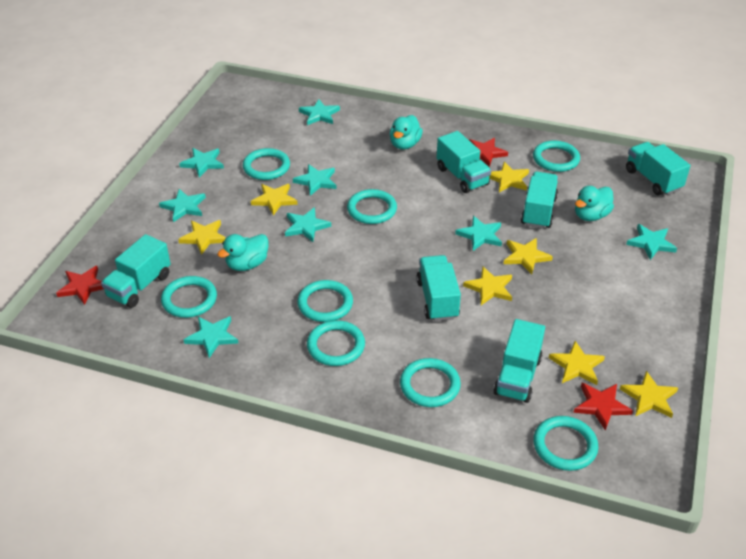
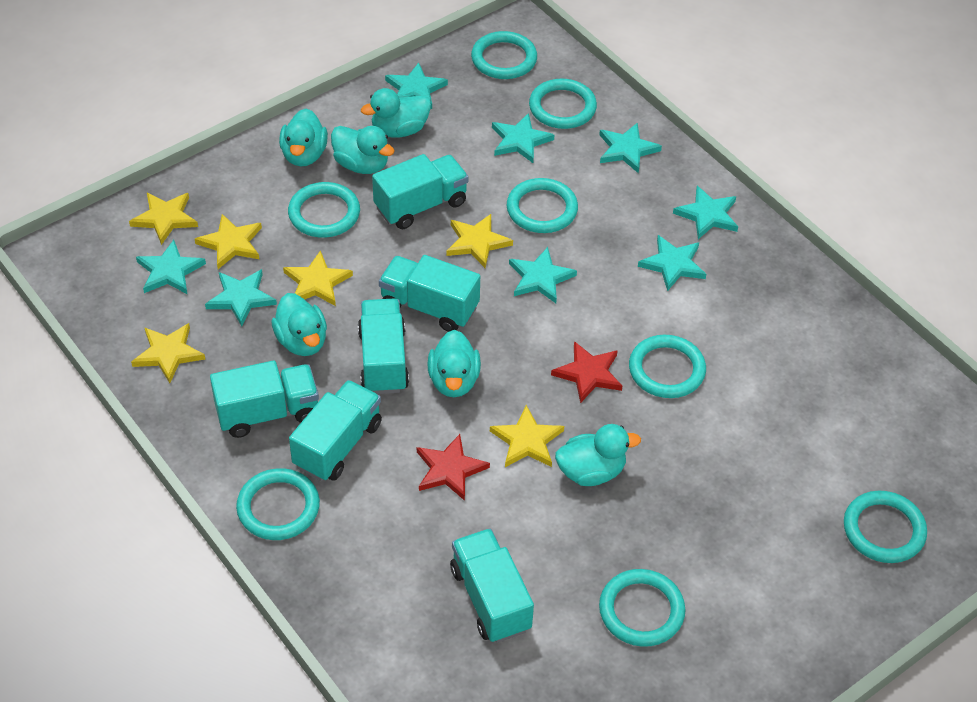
red star: [56,266,104,305] [469,138,508,167] [573,383,633,431] = 3 -> [417,434,490,501] [551,341,622,403] = 2
turquoise duck: [217,234,269,271] [390,115,423,150] [575,186,614,221] = 3 -> [271,293,327,356] [279,108,328,167] [331,126,395,174] [361,88,431,138] [427,330,481,397] [555,424,641,486] = 6
yellow star: [178,220,226,255] [251,184,298,216] [463,267,512,305] [489,162,529,192] [504,238,553,274] [549,341,605,385] [620,371,678,418] = 7 -> [129,193,198,245] [131,323,205,383] [195,214,262,269] [283,250,353,306] [446,214,513,268] [490,405,564,467] = 6

